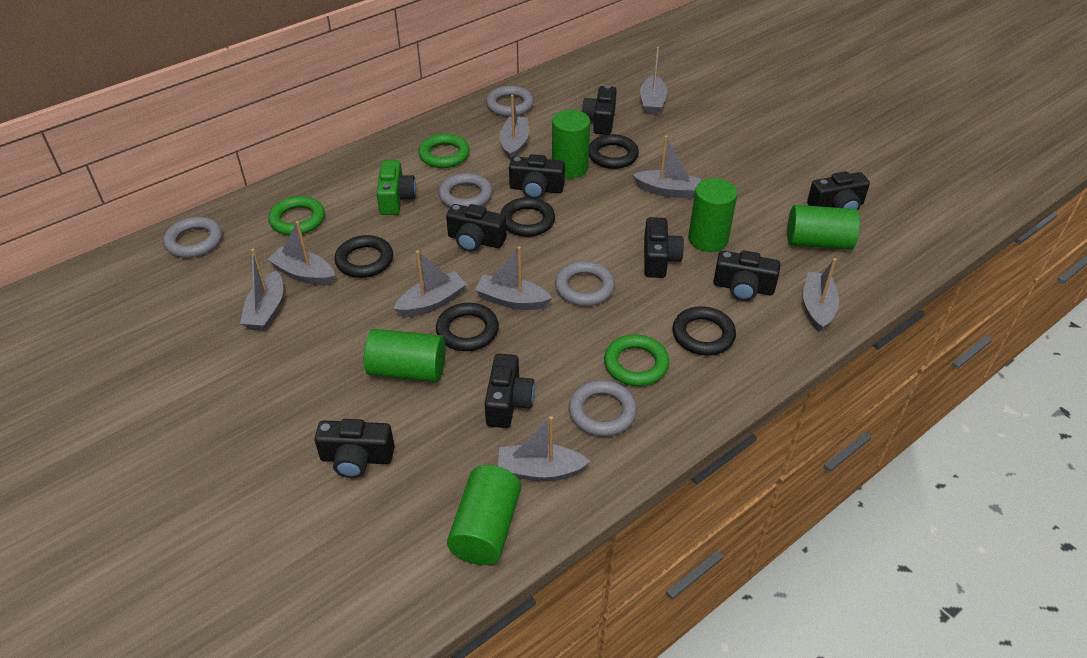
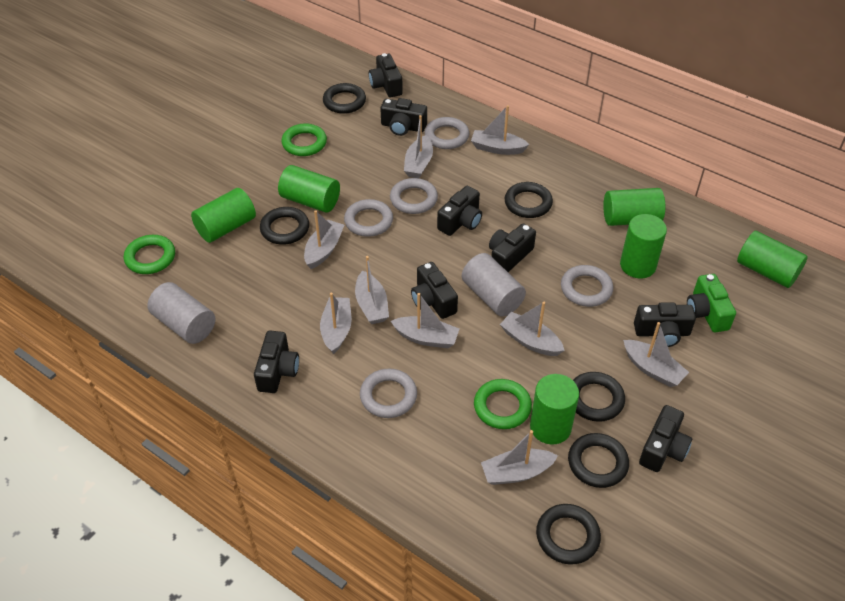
black ring: [335,235,393,278] [436,303,499,351] [500,197,555,237] [589,134,639,169] [672,306,736,356] = 5 -> [260,207,309,245] [323,83,366,114] [504,182,553,218] [536,504,601,565] [568,433,629,488] [573,372,625,422] = 6
green cylinder: [364,329,446,382] [447,465,521,565] [552,110,590,178] [688,178,738,252] [787,205,860,250] = 5 -> [191,188,256,243] [278,165,340,213] [530,374,579,445] [603,188,665,226] [620,214,667,278] [737,231,808,288] = 6
grey cylinder: none = 0 -> [147,282,215,344] [462,253,526,317] = 2

